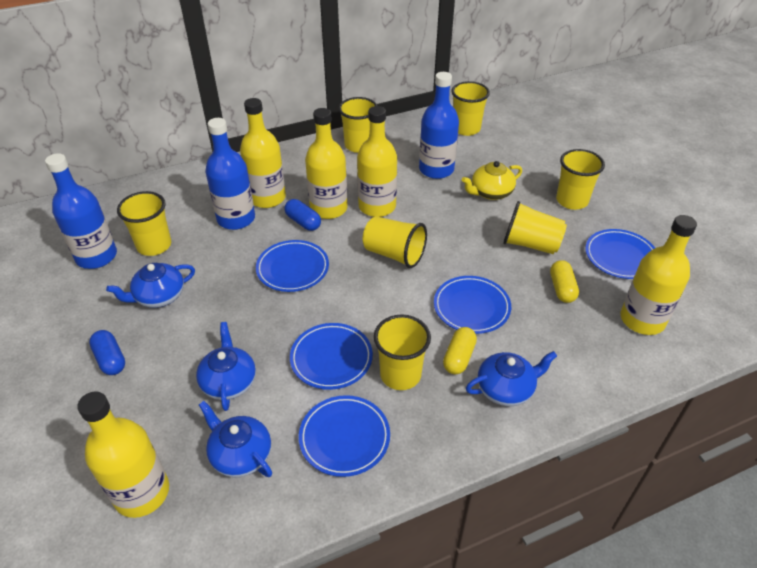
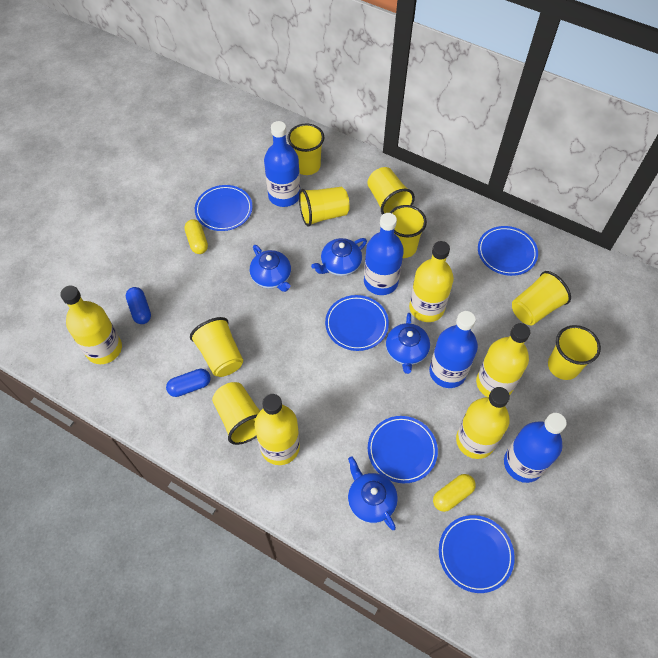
blue bottle: [45,153,117,269] [205,118,255,230] [419,72,459,179] = 3 -> [264,121,300,207] [364,213,404,295] [429,311,478,388] [504,413,567,483] = 4
yellow cup: [117,191,171,256] [338,97,377,153] [363,216,427,268] [374,315,431,390] [452,81,490,136] [503,201,567,254] [556,149,605,210] = 7 -> [190,317,243,377] [212,382,260,445] [287,123,324,175] [299,187,350,227] [367,167,415,215] [389,205,427,258] [512,271,571,326] [548,325,601,380] = 8
yellow teapot: [462,161,522,200] = 1 -> none = 0

